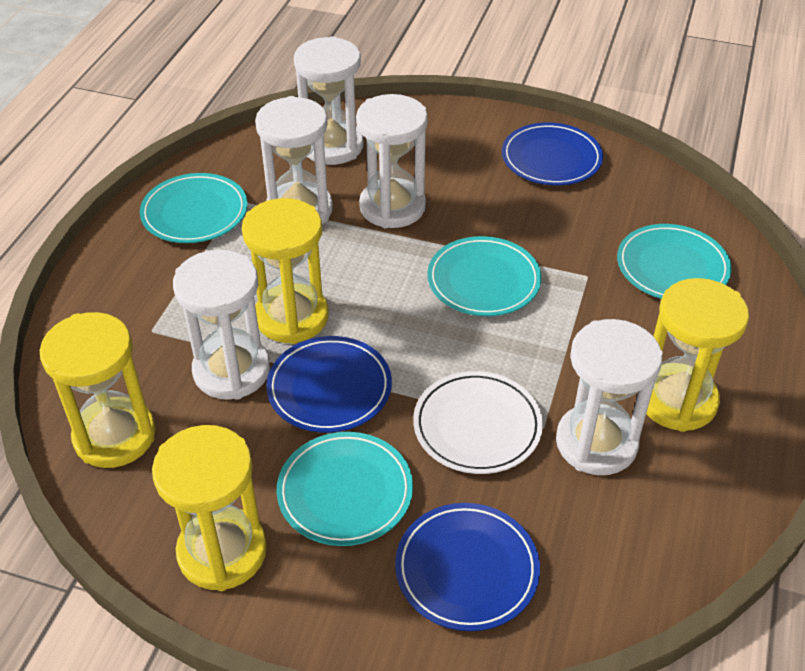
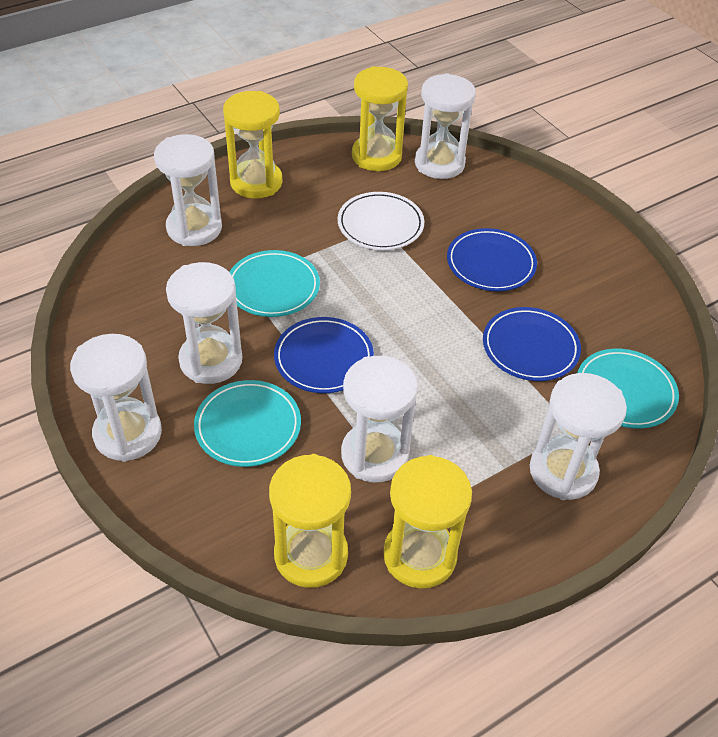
turquoise plate: [140,173,247,243] [277,432,413,546] [427,236,541,316] [617,224,732,299] = 4 -> [194,380,301,467] [230,250,320,317] [577,349,679,429] = 3
white hourglass: [173,250,270,400] [255,96,333,224] [294,36,364,165] [356,94,428,228] [556,319,662,475] = 5 -> [70,334,162,462] [154,134,222,246] [166,262,242,384] [341,356,418,483] [415,73,476,179] [530,373,627,500] = 6

